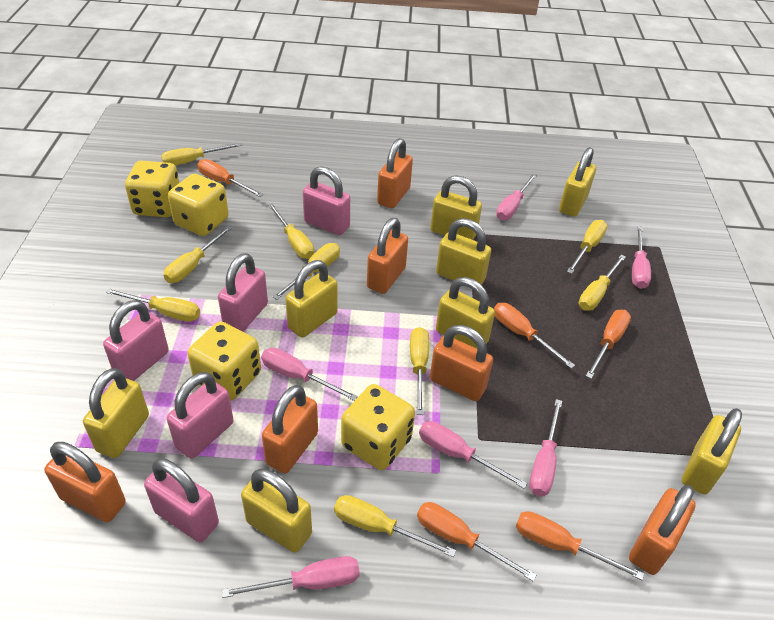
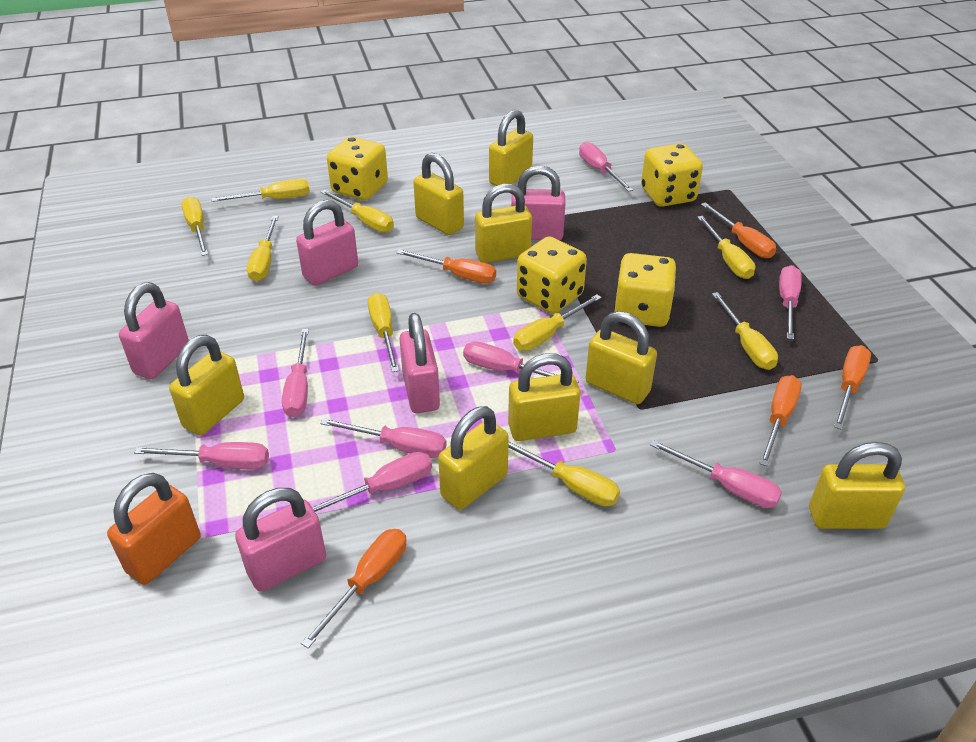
orange padlock: [44,442,126,522] [262,385,318,473] [367,218,408,294] [377,138,413,208] [430,325,493,401] [629,485,696,575] = 6 -> [107,473,200,585] = 1
pink screwdriver: [222,556,360,598] [261,348,358,401] [419,421,527,488] [496,174,537,220] [529,399,562,496] [632,226,651,289] = 6 -> [134,442,269,469] [282,329,309,417] [312,452,432,512] [320,418,447,458] [463,341,579,383] [579,142,633,192] [650,440,782,508] [779,265,802,340] = 8

